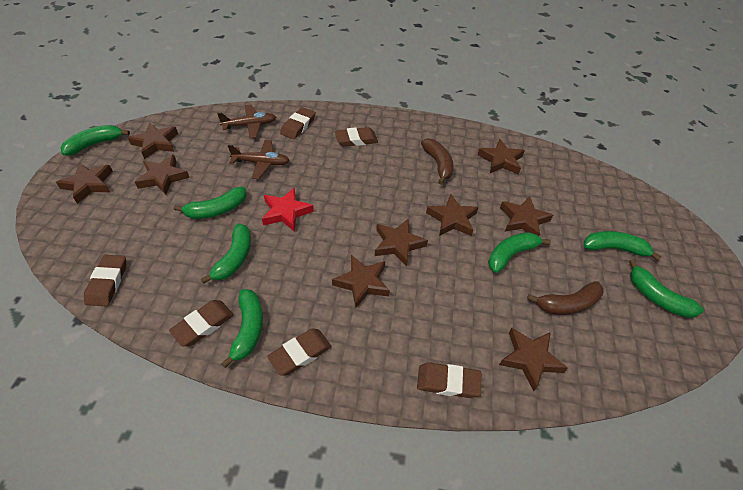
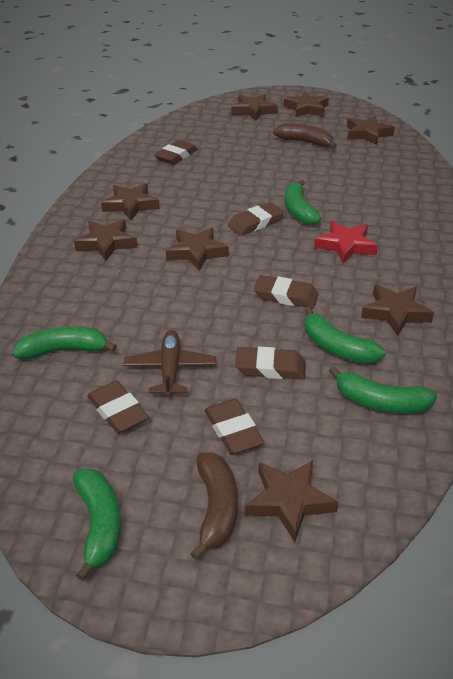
brown plane: [217,105,276,138] [228,140,290,179] = 2 -> [124,330,216,397] = 1
brown star: [56,163,113,204] [128,123,178,159] [135,155,190,195] [332,255,390,308] [375,219,428,266] [426,194,478,236] [478,139,525,175] [499,328,568,391] [500,196,553,236] = 9 -> [74,219,138,261] [101,183,160,221] [166,227,229,271] [231,94,278,121] [245,460,338,542] [283,91,329,117] [347,116,395,145] [361,284,434,336] = 8
green banana: [60,125,130,156] [174,187,247,219] [201,223,251,284] [221,289,263,368] [488,232,551,273] [584,231,662,261] [629,259,704,318] = 7 -> [12,327,117,360] [73,469,121,581] [285,180,321,225] [304,307,386,363] [329,366,437,414] = 5

